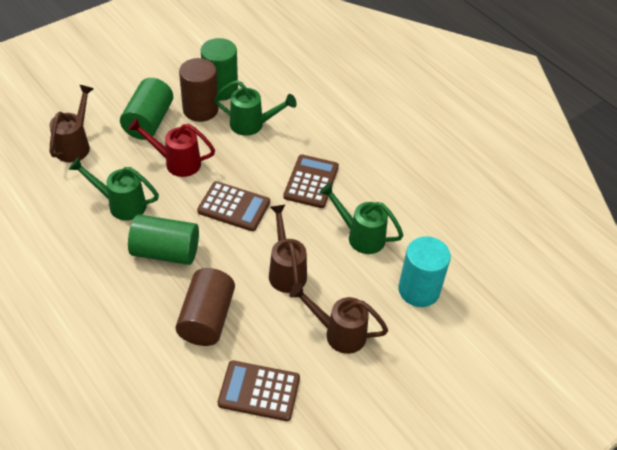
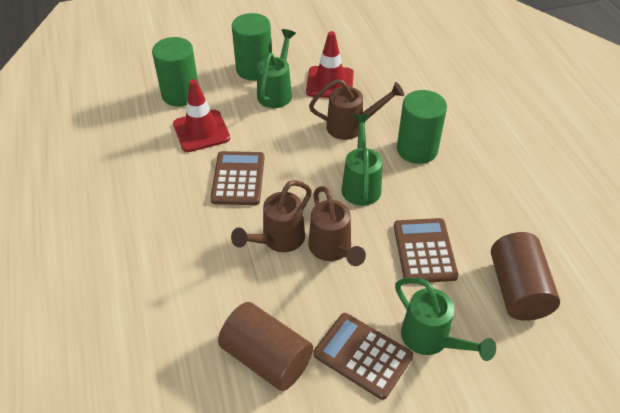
red traffic cone: none = 0 -> [173,79,230,152] [306,31,354,98] = 2
red watering can: [128,118,215,177] = 1 -> none = 0
turquoise cylinder: [398,236,451,307] = 1 -> none = 0

